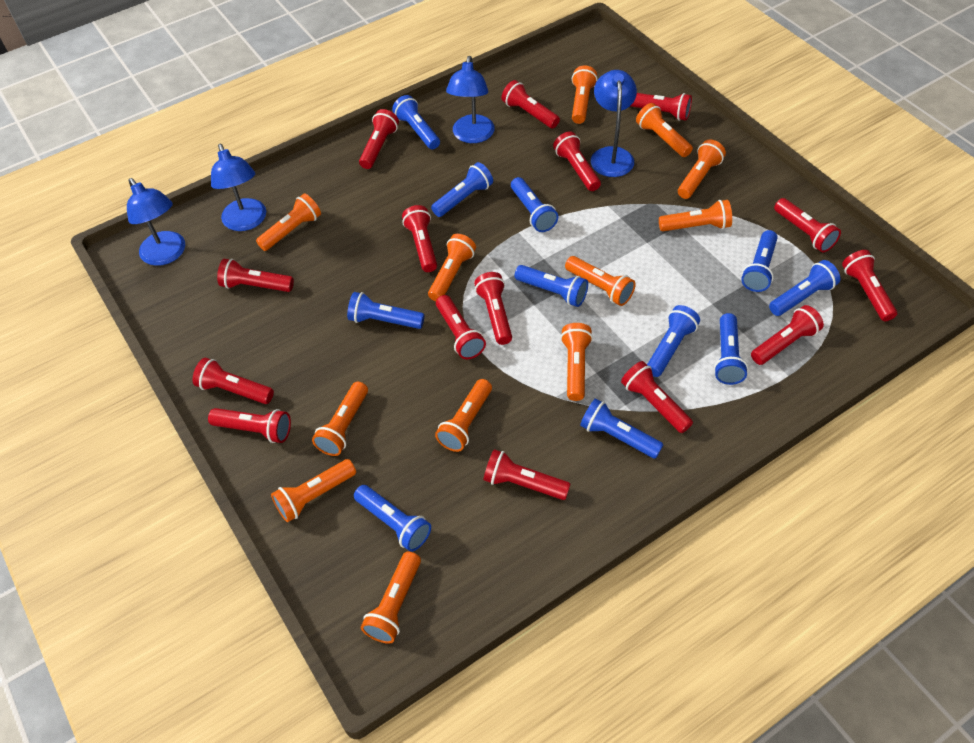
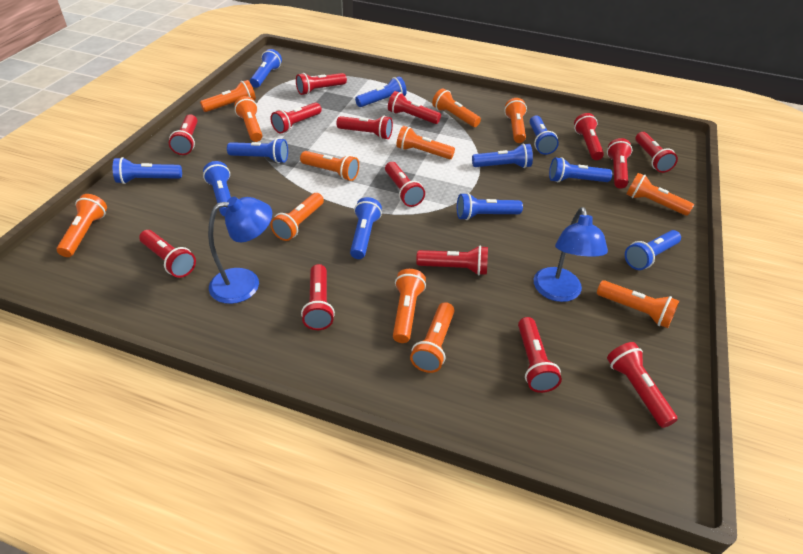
blue lamp: [127,178,185,266] [211,144,266,231] [446,56,495,143] [591,70,637,177] = 4 -> [208,197,272,304] [534,207,608,302] = 2
red flashlight: [193,358,274,404] [208,408,291,443] [217,259,294,292] [359,109,399,169] [402,205,437,272] [436,295,486,359] [474,272,512,345] [484,449,571,500] [502,80,560,128] [553,131,601,191] [621,361,693,433] [631,93,692,121] [751,305,824,365] [774,198,841,252] [842,250,897,321] = 15 -> [139,230,196,278] [169,114,197,155] [271,102,322,134] [296,73,347,95] [301,264,335,330] [336,116,393,140] [385,162,425,207] [388,91,441,124] [416,246,488,275] [518,317,562,393] [574,113,604,160] [607,138,632,189] [607,342,678,428] [635,132,678,173] = 14

